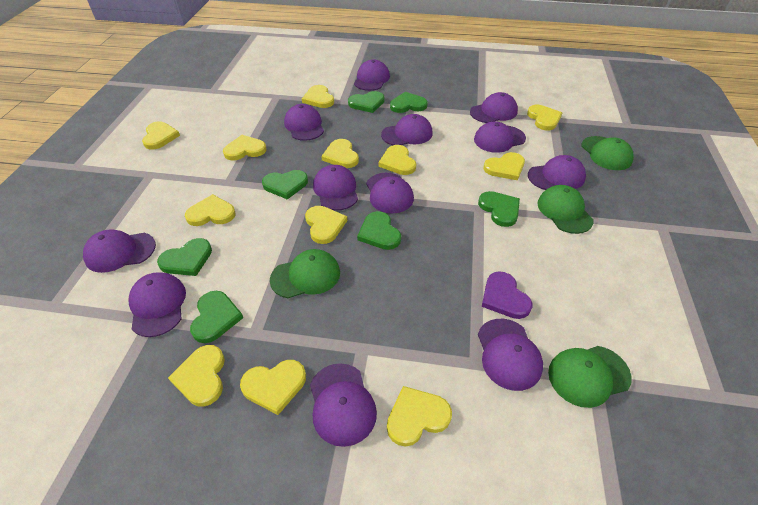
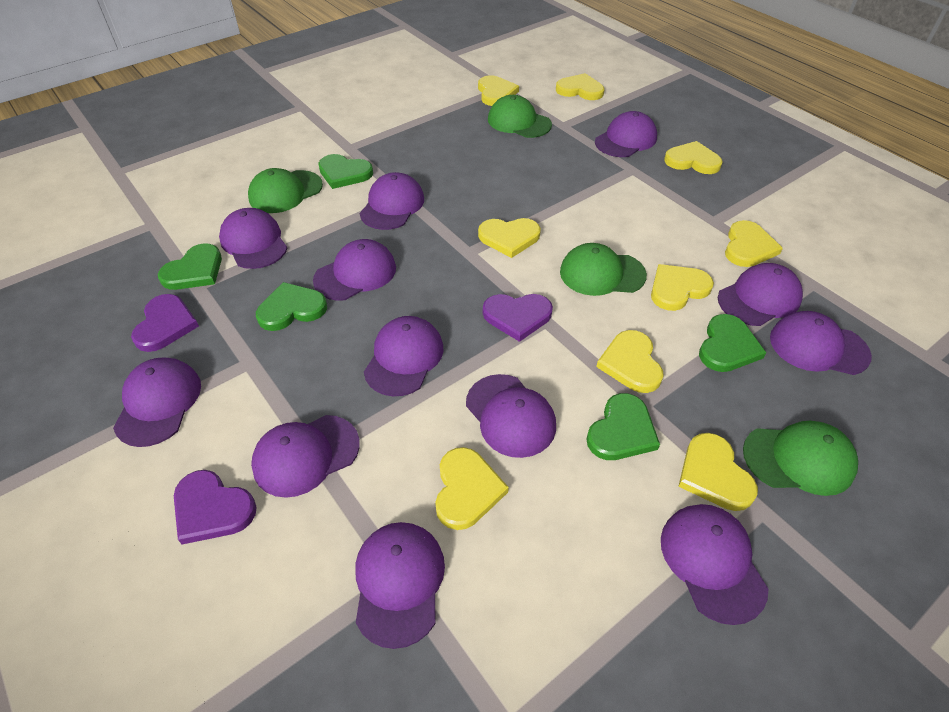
green heart: [157,238,212,276] [190,291,243,343] [262,170,308,199] [348,91,385,113] [357,211,401,250] [390,92,428,113] [478,191,520,227] = 7 -> [158,243,222,290] [256,282,327,331] [318,154,373,189] [587,393,660,460] [699,314,766,372] = 5
purple heart: [482,271,532,319] = 1 -> [131,294,199,352] [174,470,257,545] [483,294,553,342] = 3
yellow heart: [142,121,180,150] [168,345,225,407] [185,194,236,226] [223,135,267,161] [240,360,306,415] [302,85,334,108] [305,206,347,244] [321,139,359,168] [379,145,416,175] [387,386,452,447] [484,152,525,180] [527,105,562,131] = 12 -> [435,447,509,530] [478,75,519,106] [478,218,541,258] [556,73,604,100] [596,330,664,393] [651,264,714,311] [664,141,723,174] [678,433,758,511] [725,220,783,267] = 9

